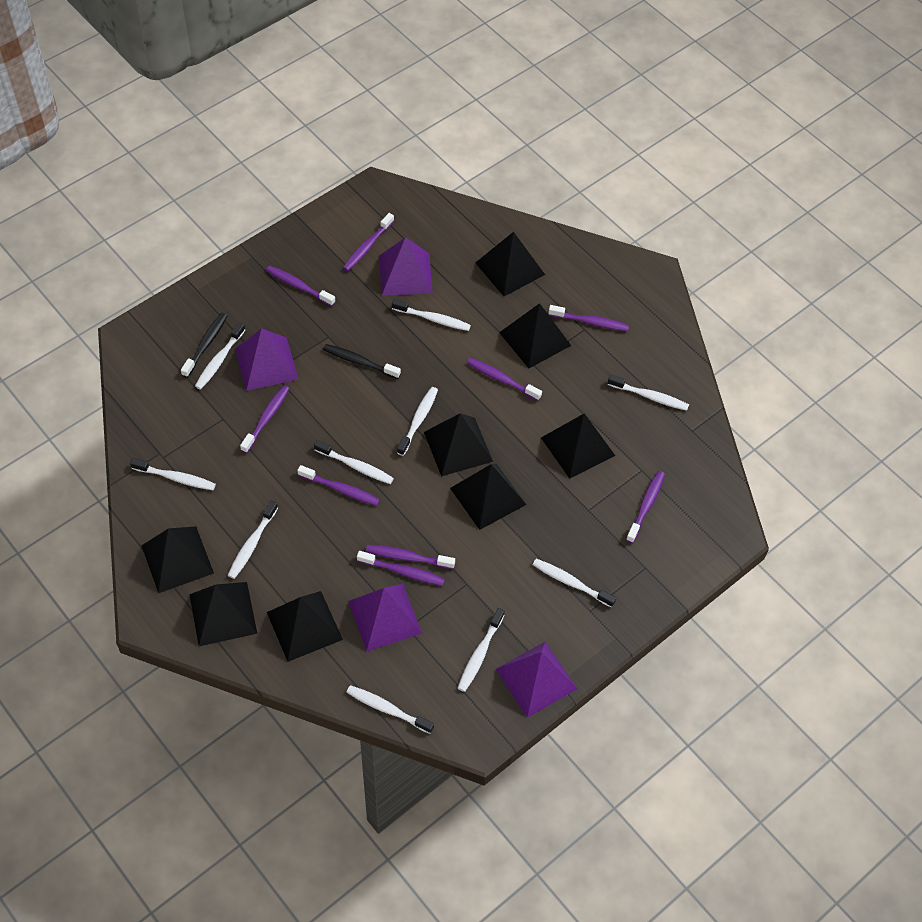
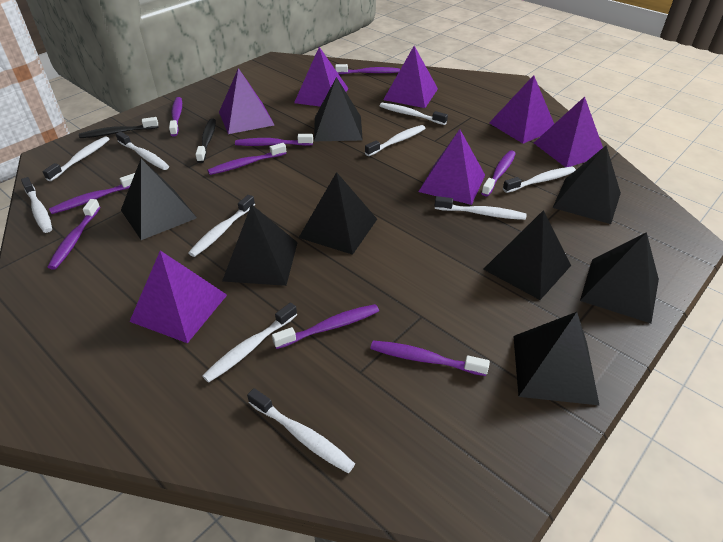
purple pyramid: [235,328,298,391] [348,584,422,652] [379,237,433,296] [496,642,577,718] = 4 -> [129,250,227,343] [219,68,274,134] [294,47,349,107] [383,46,438,108] [419,129,485,205] [489,75,554,144] [534,96,603,167] = 7

